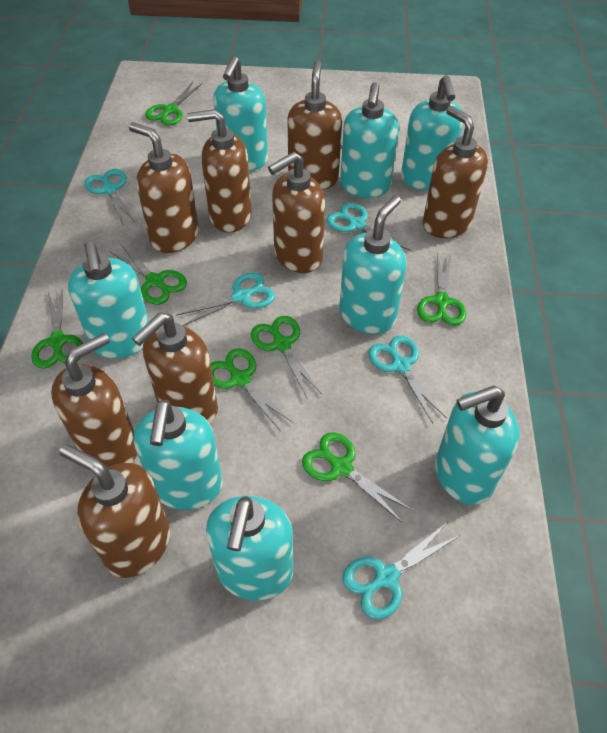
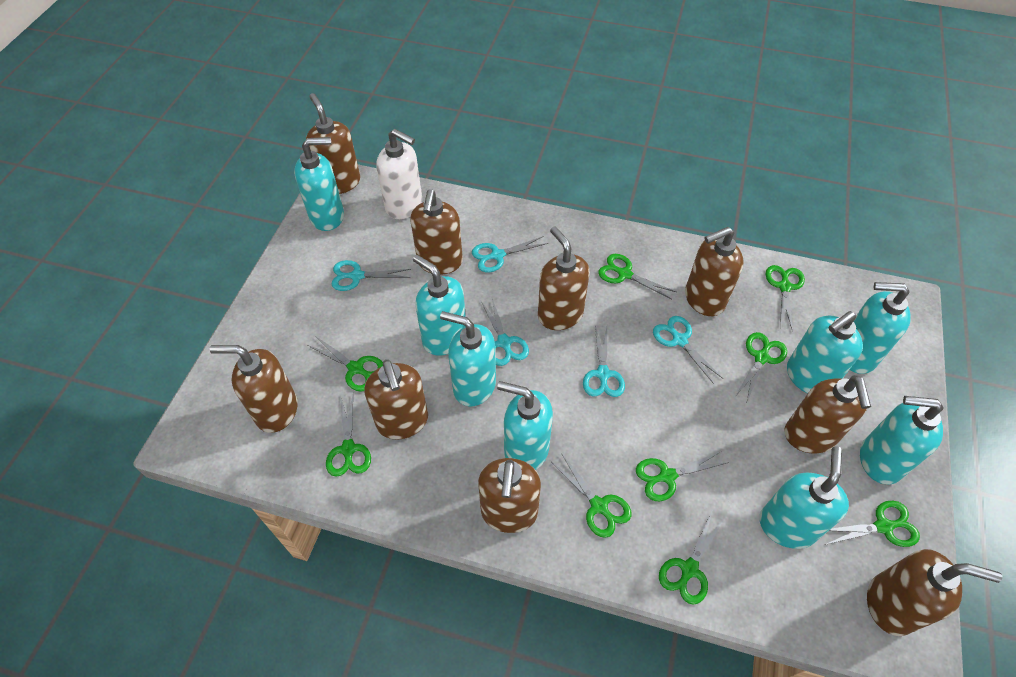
brown soap dispenser: [51,333,137,467] [59,444,170,578] [129,122,199,253] [132,312,218,424] [187,109,252,233] [268,152,325,273] [288,60,342,190] [423,106,488,238] = 8 -> [210,345,298,433] [306,93,360,194] [364,360,428,440] [410,189,463,274] [478,458,541,533] [538,226,590,330] [685,227,744,316] [784,375,871,454] [867,549,1002,636] = 9
green scissors: [31,288,83,369] [109,243,187,305] [145,82,203,126] [211,348,293,432] [251,316,322,400] [302,432,413,522] [417,254,466,326] = 7 -> [307,337,383,392] [326,395,371,477] [552,453,631,538] [598,254,676,300] [636,451,729,501] [659,509,725,605] [736,332,787,404] [766,265,805,331] [825,501,920,547] = 9
white soap dispenser: none = 0 -> [376,129,422,219] = 1

